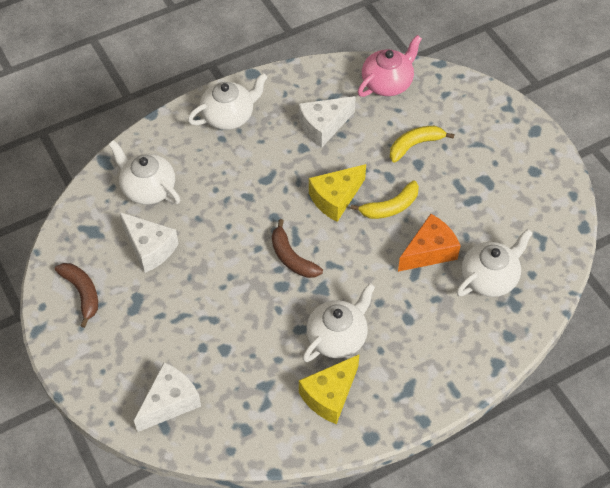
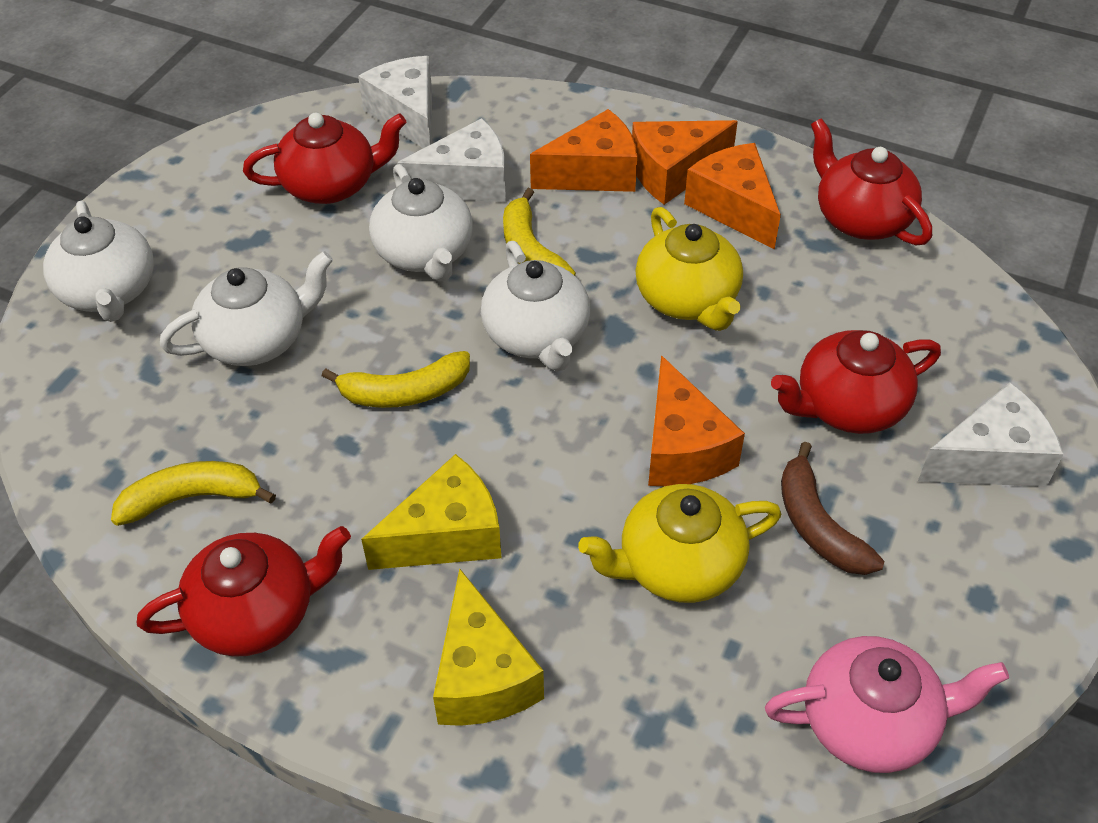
brown banana: [55,263,98,328] [272,219,323,278] = 2 -> [781,441,884,575] = 1
orange cheese: [398,214,461,272] = 1 -> [530,109,637,192] [632,120,738,205] [648,355,745,486] [684,143,781,250] = 4
red teapot: none = 0 -> [137,526,351,657] [243,113,407,204] [771,330,941,434] [811,118,932,245] = 4
yellow banana: [350,181,419,219] [390,126,455,163] = 2 -> [111,461,276,526] [322,351,470,408] [503,188,576,276] = 3
yellow teapot: none = 0 -> [578,484,781,603] [635,207,743,331] = 2

